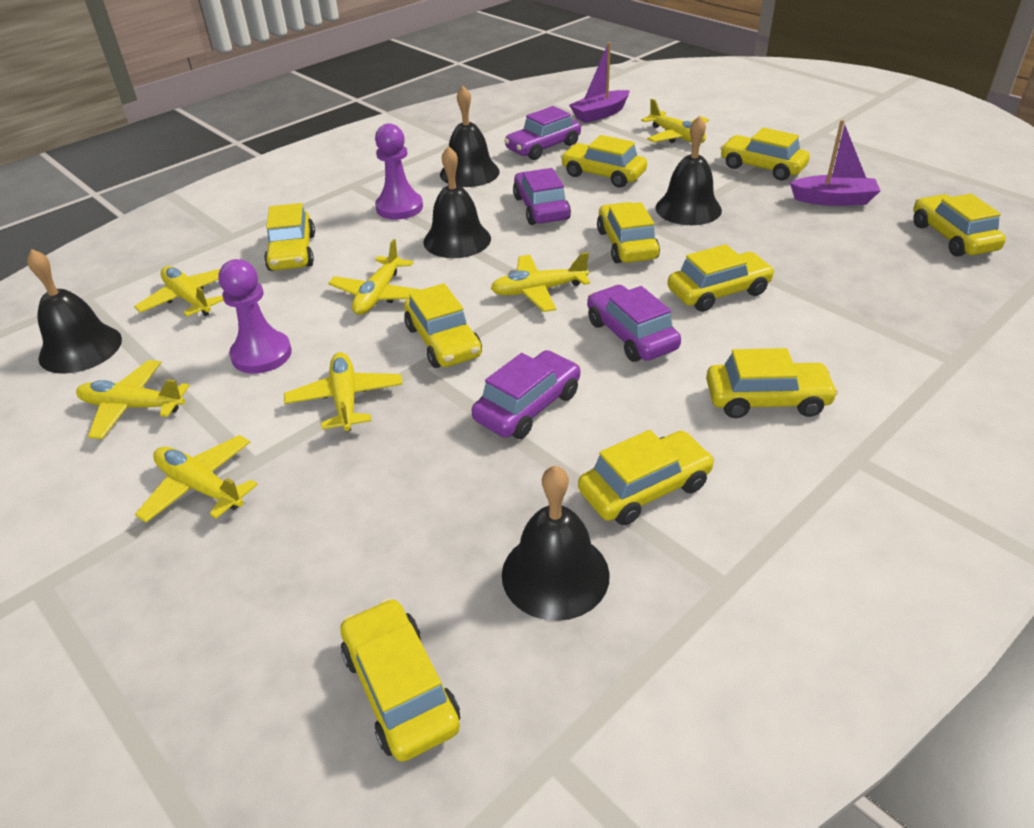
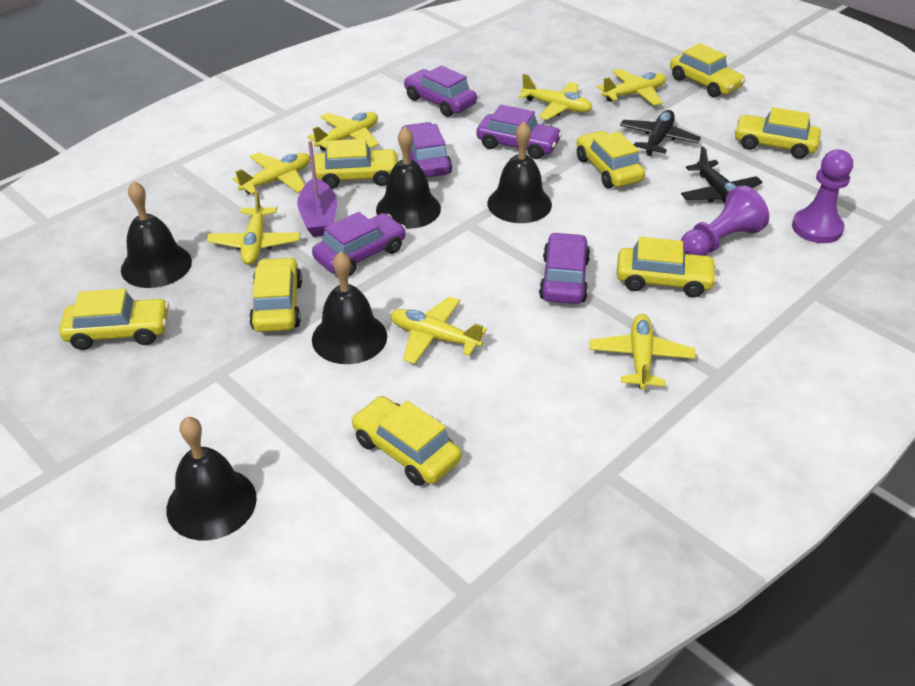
black plane: none = 0 -> [620,110,701,156] [681,146,762,203] = 2
purple boat: [569,42,630,123] [790,120,880,206] = 2 -> [297,140,337,237] = 1
purple car: [472,350,581,439] [504,106,581,160] [513,168,571,225] [587,285,681,362] = 4 -> [312,212,406,276] [401,122,452,178] [404,65,477,117] [476,105,562,159] [539,232,590,304] = 5
yellow car: [264,203,315,271] [340,598,460,762] [404,283,482,368] [560,135,647,188] [578,430,715,525] [597,202,660,263] [668,244,775,312] [706,348,838,418] [720,127,810,180] [913,194,1006,257] = 10 -> [59,288,169,350] [249,257,302,332] [314,139,399,189] [351,396,461,486] [576,131,645,188] [616,237,717,297] [670,43,746,97] [734,107,821,159] = 8

